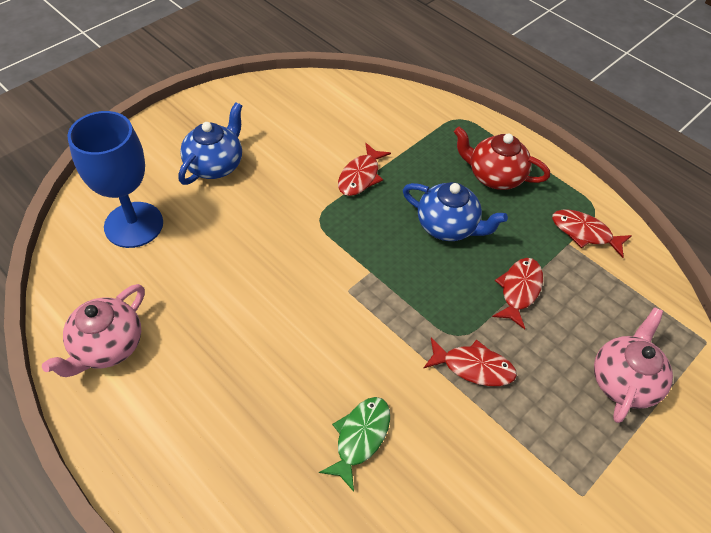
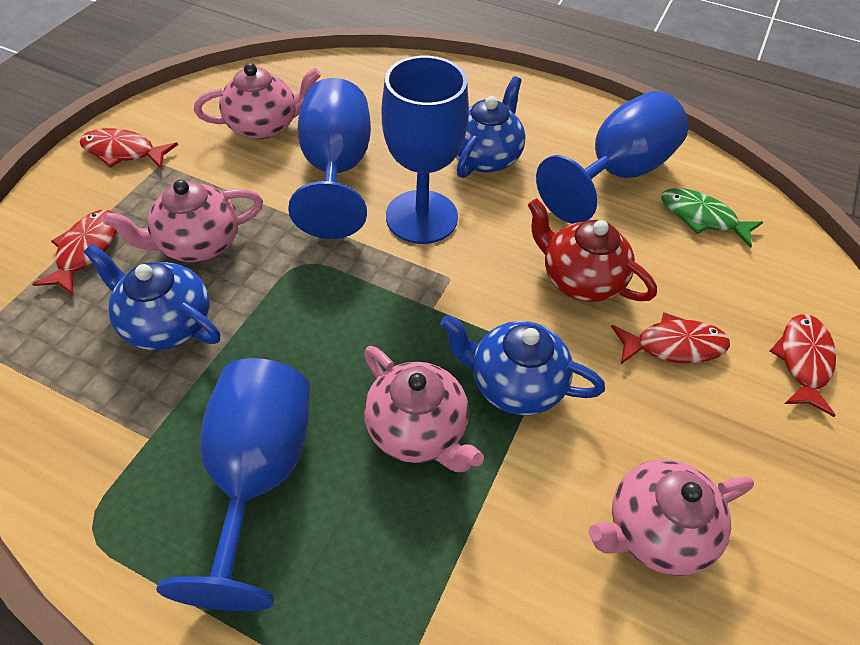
blue goblet: [68,111,163,248] = 1 -> [156,358,310,611] [288,78,371,239] [382,56,469,244] [536,91,688,224] = 4
blue teapot: [178,102,242,185] [403,182,508,241] = 2 -> [84,244,221,350] [440,315,605,415] [456,76,526,178] = 3
pink teapot: [42,284,145,377] [594,307,673,423] = 2 -> [103,180,263,262] [194,63,321,140] [364,346,484,472] [589,459,754,575] = 4

